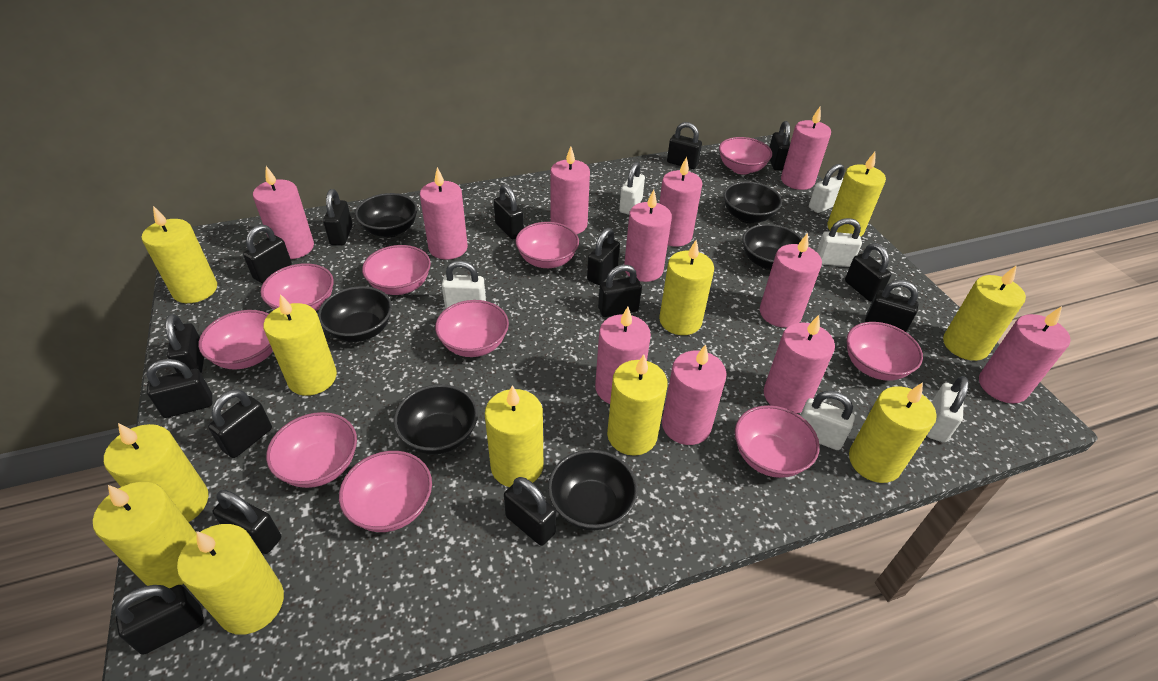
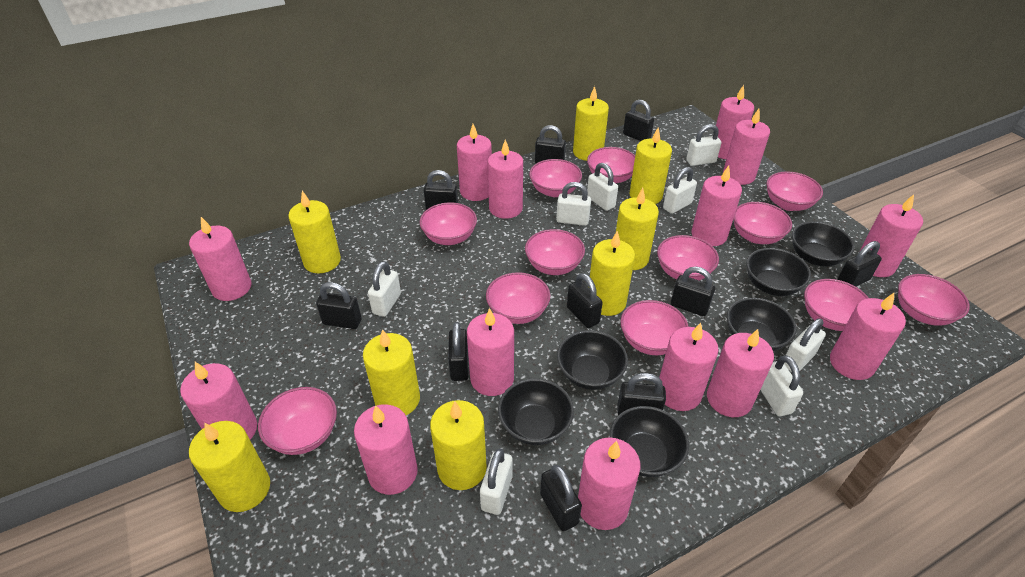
black padlock: [115,585,204,655] [146,359,212,418] [165,314,204,374] [208,389,272,458] [213,490,281,554] [243,225,292,283] [323,189,353,246] [494,184,524,239] [504,477,556,546] [587,228,620,285] [598,265,642,317] [667,122,702,169] [769,121,790,170] [845,243,891,301] [865,280,918,332] = 15 -> [316,282,362,329] [424,170,458,210] [448,322,469,381] [535,125,566,163] [540,465,582,531] [567,273,603,328] [618,373,666,415] [623,100,654,141] [671,267,715,316] [837,241,882,286] = 10
pink bowl: [198,310,273,370] [260,263,334,311] [266,412,357,488] [339,451,432,532] [362,245,431,295] [435,300,509,357] [516,222,579,268] [719,137,772,175] [735,405,820,478] [847,322,923,381] = 10 -> [258,387,337,455] [420,202,477,245] [486,272,550,324] [525,229,585,275] [529,159,582,197] [587,147,635,183] [620,300,688,355] [657,235,719,281] [734,202,792,244] [767,171,823,211] [804,279,869,331] [898,274,970,326] = 12
pink candle: [253,166,314,259] [420,167,468,260] [551,146,590,234] [595,307,651,404] [624,190,672,282] [659,157,702,247] [662,344,727,445] [760,233,822,328] [764,315,835,413] [781,107,831,190] [979,306,1071,404] = 11 -> [180,362,257,440] [189,217,251,301] [354,405,418,495] [457,124,492,201] [467,308,514,396] [488,140,523,219] [578,437,640,530] [659,323,719,411] [691,166,742,246] [707,329,774,417] [716,85,754,159] [723,109,770,185] [830,293,906,380] [859,194,923,277] = 14
white padlock: [442,260,486,308] [619,162,645,215] [800,391,855,450] [809,164,845,213] [817,218,862,267] [927,376,969,443] = 6 -> [368,261,401,317] [480,448,512,515] [556,182,591,226] [587,163,618,211] [663,167,697,214] [686,124,721,166] [761,355,803,416] [784,318,826,372] = 8
yellow candle: [93,482,196,589] [104,423,208,522] [142,206,217,303] [177,524,284,635] [264,294,337,396] [485,385,543,487] [607,355,668,456] [659,240,714,335] [827,152,886,237] [849,382,937,483] [943,265,1026,361] = 11 -> [189,421,270,512] [288,191,341,273] [363,329,420,415] [430,400,487,490] [573,86,609,161] [590,231,635,316] [616,188,659,270] [629,127,672,204] = 8

